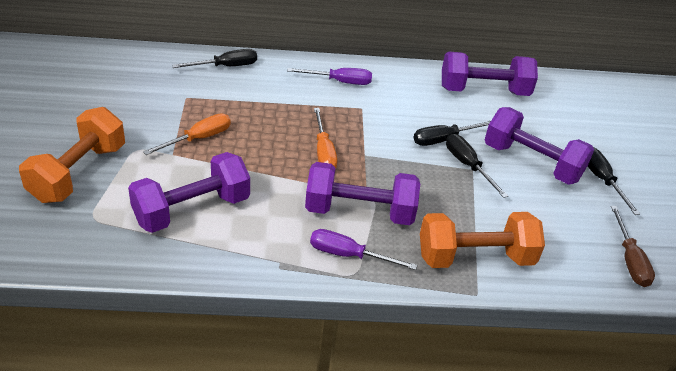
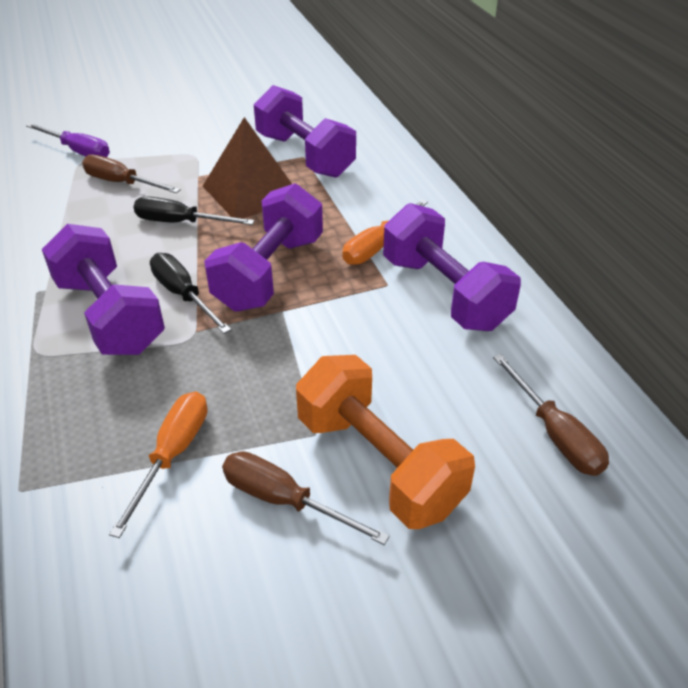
black screwdriver: [172,49,257,68] [414,121,491,146] [446,134,508,198] [588,147,640,215] = 4 -> [133,197,255,225] [150,253,231,334] = 2
brown pyramid: none = 0 -> [203,117,292,219] = 1
brown screwdriver: [611,206,655,287] = 1 -> [82,155,181,193] [222,451,390,545] [493,354,609,476] = 3
orange dumbbell: [19,107,125,203] [420,212,545,268] = 2 -> [296,355,475,529] = 1
purple screwdriver: [287,68,372,85] [310,229,417,270] = 2 -> [26,123,110,157] = 1

